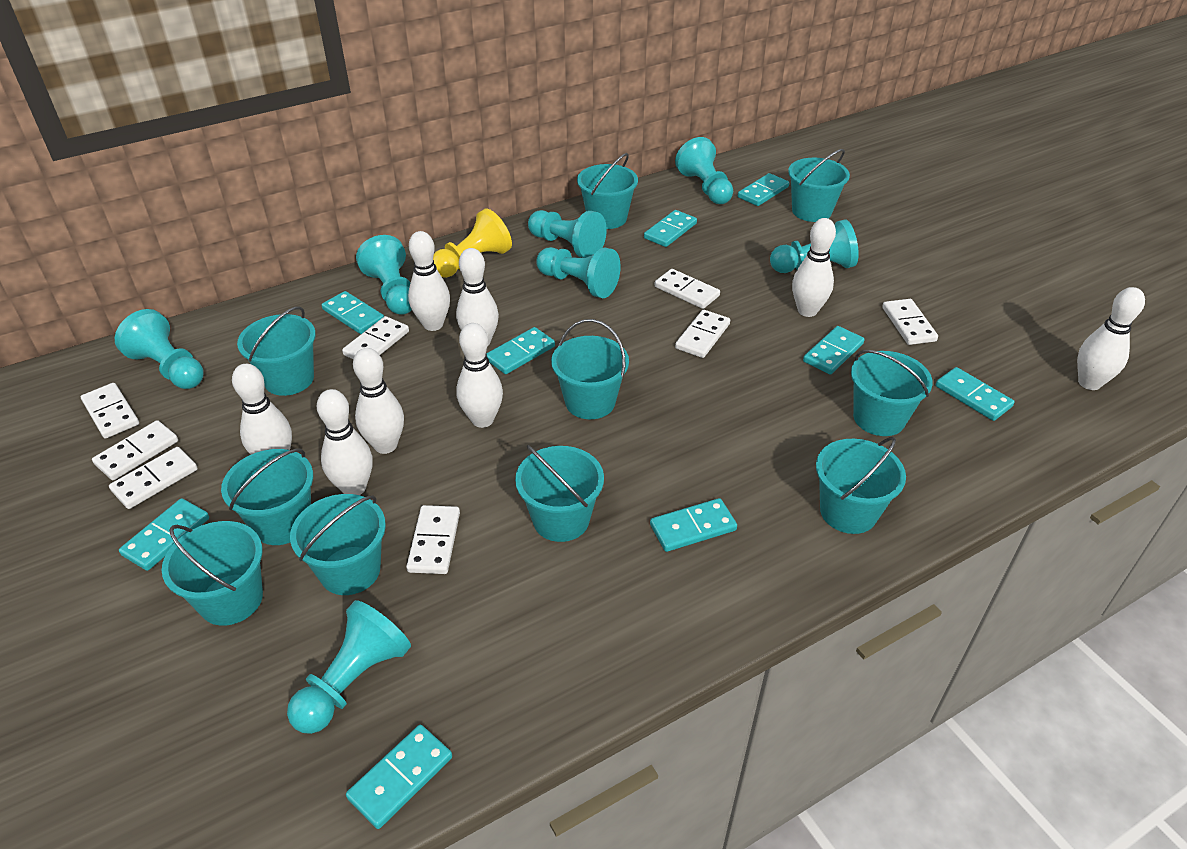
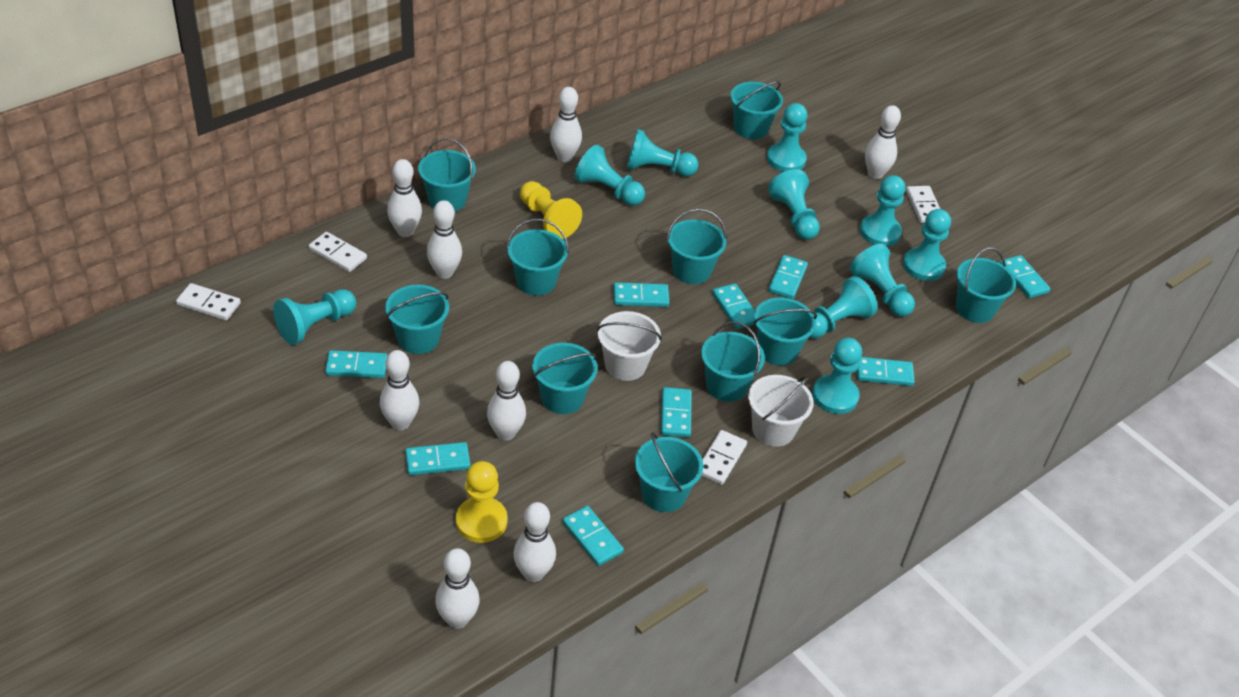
turquoise pawn: [115,309,203,389] [287,600,411,734] [356,235,412,315] [528,210,607,258] [536,247,620,298] [675,137,733,204] [770,219,859,273] = 7 -> [273,289,356,345] [574,145,645,206] [626,129,699,176] [767,103,808,172] [768,169,820,240] [809,276,878,339] [812,338,862,414] [850,244,915,317] [860,175,906,246] [903,209,951,281] = 10
white bucket: none = 0 -> [597,311,662,381] [748,375,814,447] = 2
white domino: [81,383,139,439] [92,420,178,480] [109,447,198,509] [342,316,409,359] [406,505,460,574] [655,269,720,309] [675,310,730,358] [882,299,938,345] = 8 -> [176,283,241,320] [309,232,367,272] [701,430,747,485] [906,186,940,223] = 4
yellow pawn: [433,209,512,278] = 1 -> [456,461,508,543] [520,181,582,239] = 2

